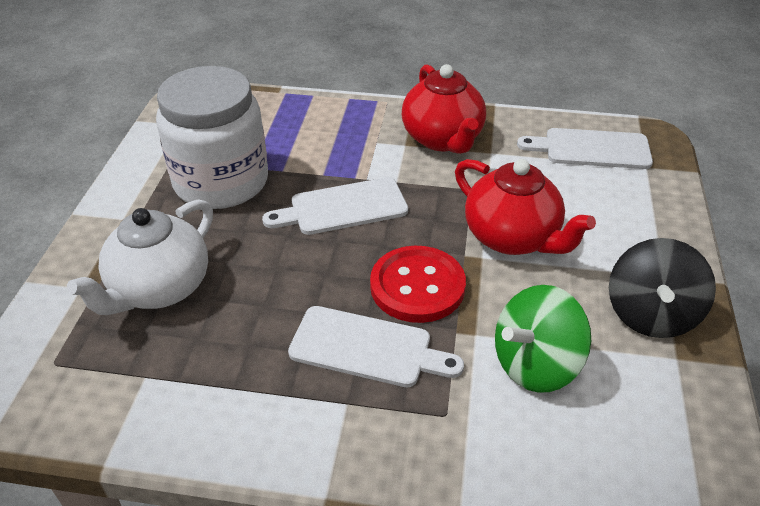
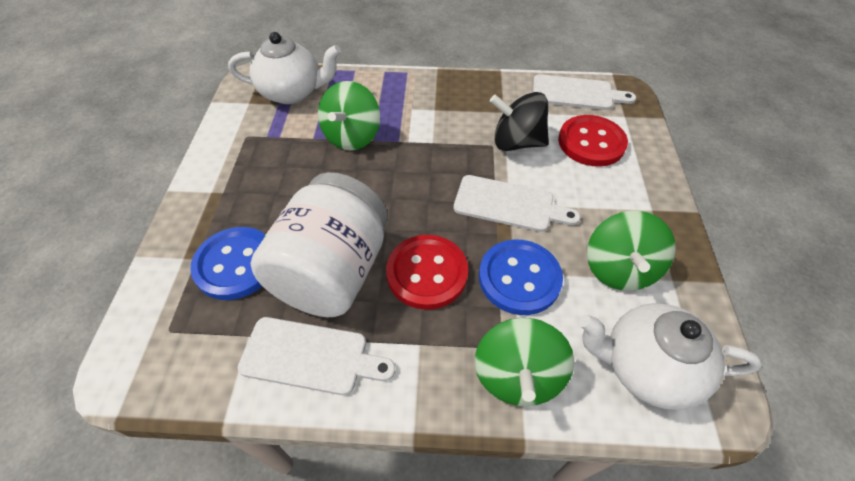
blue button: none = 0 -> [190,227,265,300] [479,240,563,315] = 2
green spinning top: [495,285,591,393] = 1 -> [318,81,380,150] [475,318,574,406] [587,211,676,291] = 3
red button: [370,246,466,323] = 1 -> [386,235,468,310] [558,115,628,167] = 2
red teapot: [402,64,486,154] [455,159,596,255] = 2 -> none = 0
white teapot: [67,199,213,315] = 1 -> [228,32,341,104] [579,303,762,410] = 2

